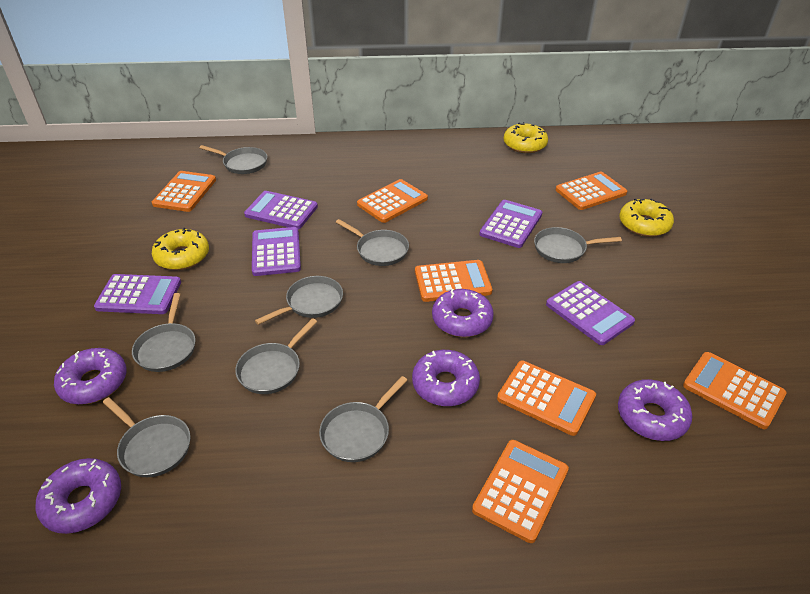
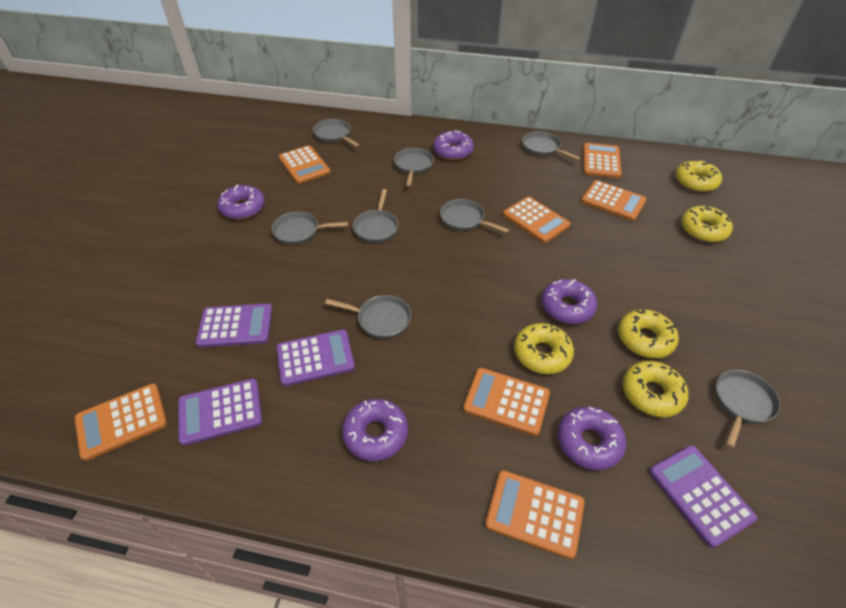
purple calculator: [94,274,181,314] [244,191,318,229] [252,227,301,276] [479,200,542,248] [546,281,635,345] = 5 -> [178,379,262,446] [196,304,272,348] [276,329,355,386] [649,445,757,548] = 4
yellow donut: [152,228,209,270] [503,122,548,153] [619,198,674,237] = 3 -> [514,323,574,374] [618,309,679,358] [623,361,689,417] [675,160,722,192] [681,206,733,242] = 5

